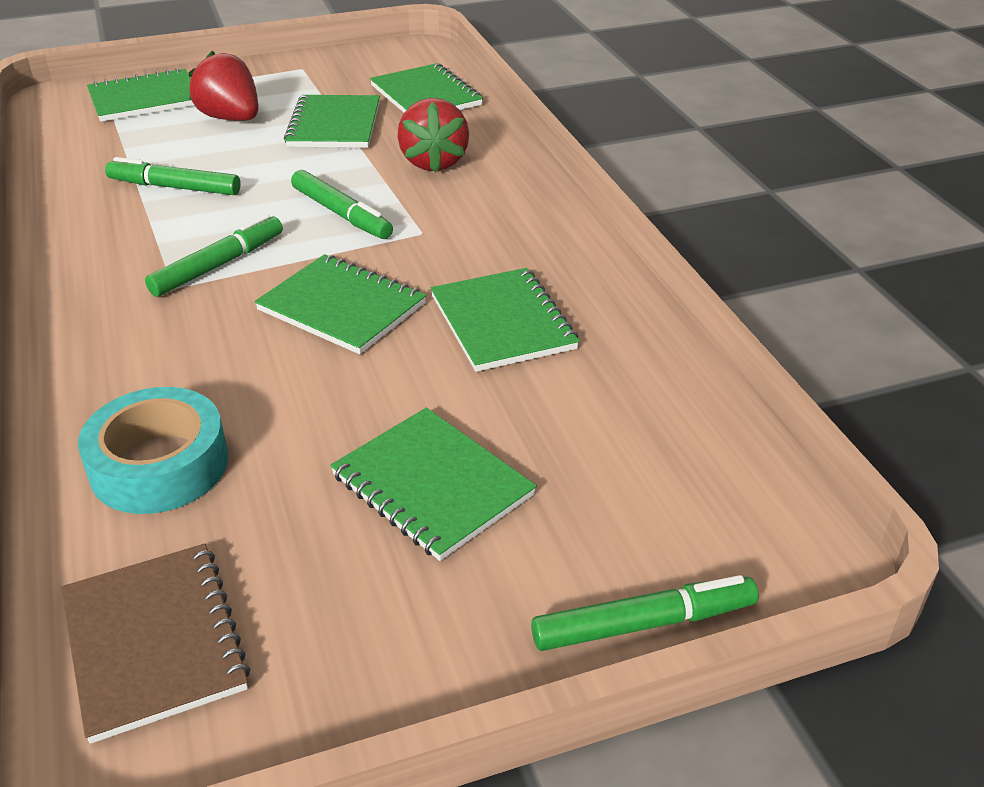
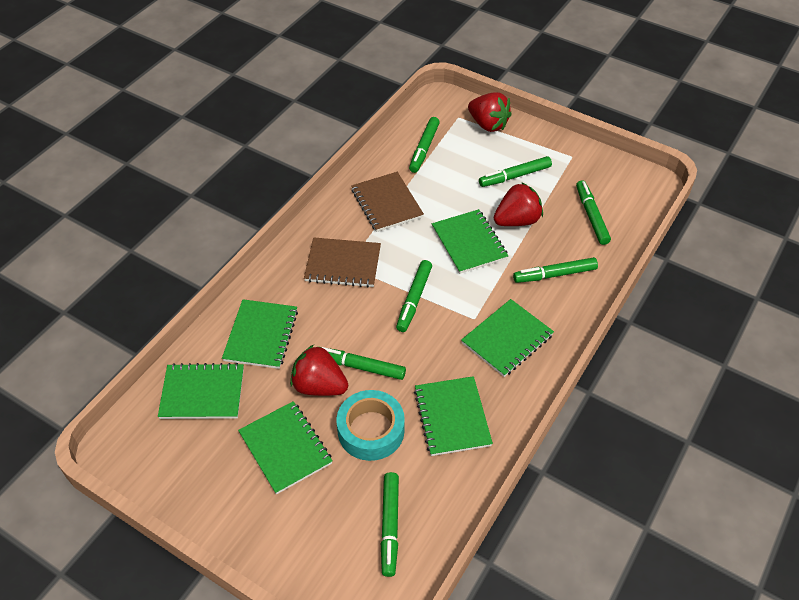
brown notebook: [61,543,250,744] = 1 -> [304,237,381,288] [351,172,424,232] = 2
green marker: [105,157,241,195] [145,214,283,297] [291,170,393,239] [531,575,759,651] = 4 -> [321,347,406,380] [381,472,399,577] [396,260,432,332] [409,117,440,173] [479,156,552,187] [513,257,598,283] [576,180,611,245] = 7
red strawberry: [189,51,259,121] [398,98,469,173] = 2 -> [290,345,348,396] [468,92,512,132] [494,182,543,226] = 3

